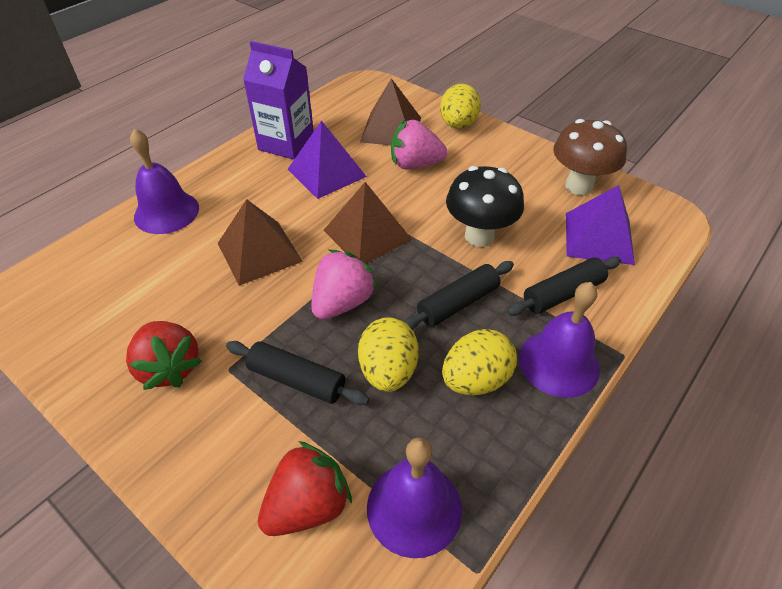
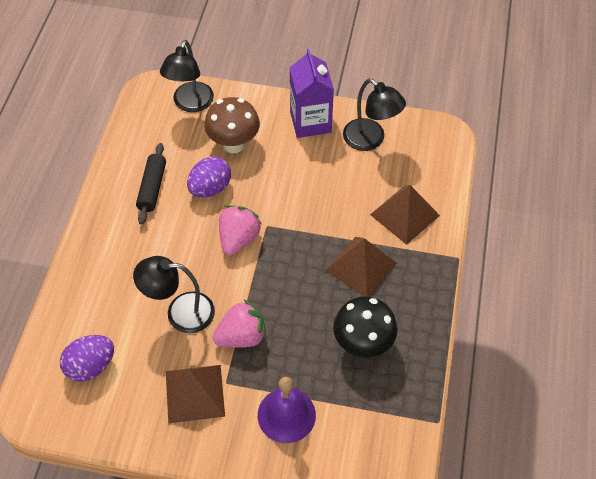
black lamp: none = 0 -> [133,256,215,333] [160,40,214,112] [343,79,406,151] = 3
black rolling pin: [226,341,369,405] [403,261,514,330] [507,257,621,316] = 3 -> [136,143,166,224] = 1
purple bell: [130,128,199,234] [367,438,462,558] [519,282,600,398] = 3 -> [258,377,316,443] = 1
purple egg: none = 0 -> [60,335,114,382] [187,156,231,198] = 2
purple pyramid: [288,120,367,199] [566,185,635,265] = 2 -> none = 0
red strawberry: [126,321,202,390] [258,441,352,536] = 2 -> none = 0
yellow egg: [358,317,419,392] [440,84,481,129] [442,329,517,395] = 3 -> none = 0

